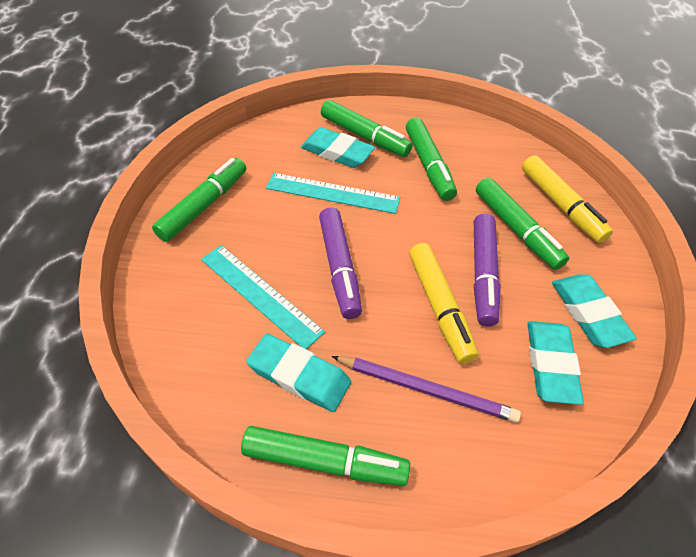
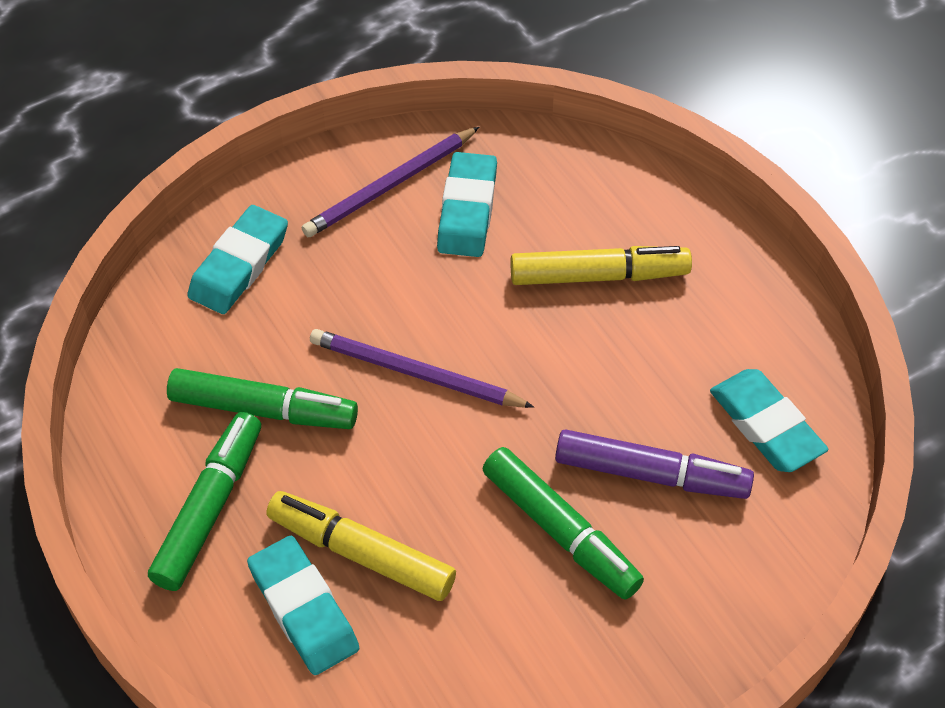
green marker: [152,158,246,242] [241,426,410,486] [321,100,413,157] [406,118,457,201] [476,177,569,270] = 5 -> [148,412,261,591] [167,368,358,429] [483,447,644,599] = 3
purple marker: [319,207,362,319] [474,214,501,326] = 2 -> [555,429,754,499] = 1
purple pencil: [332,356,521,423] = 1 -> [302,127,479,237] [310,329,534,408] = 2
turquoise ruler: [201,245,325,349] [266,173,400,214] = 2 -> none = 0

